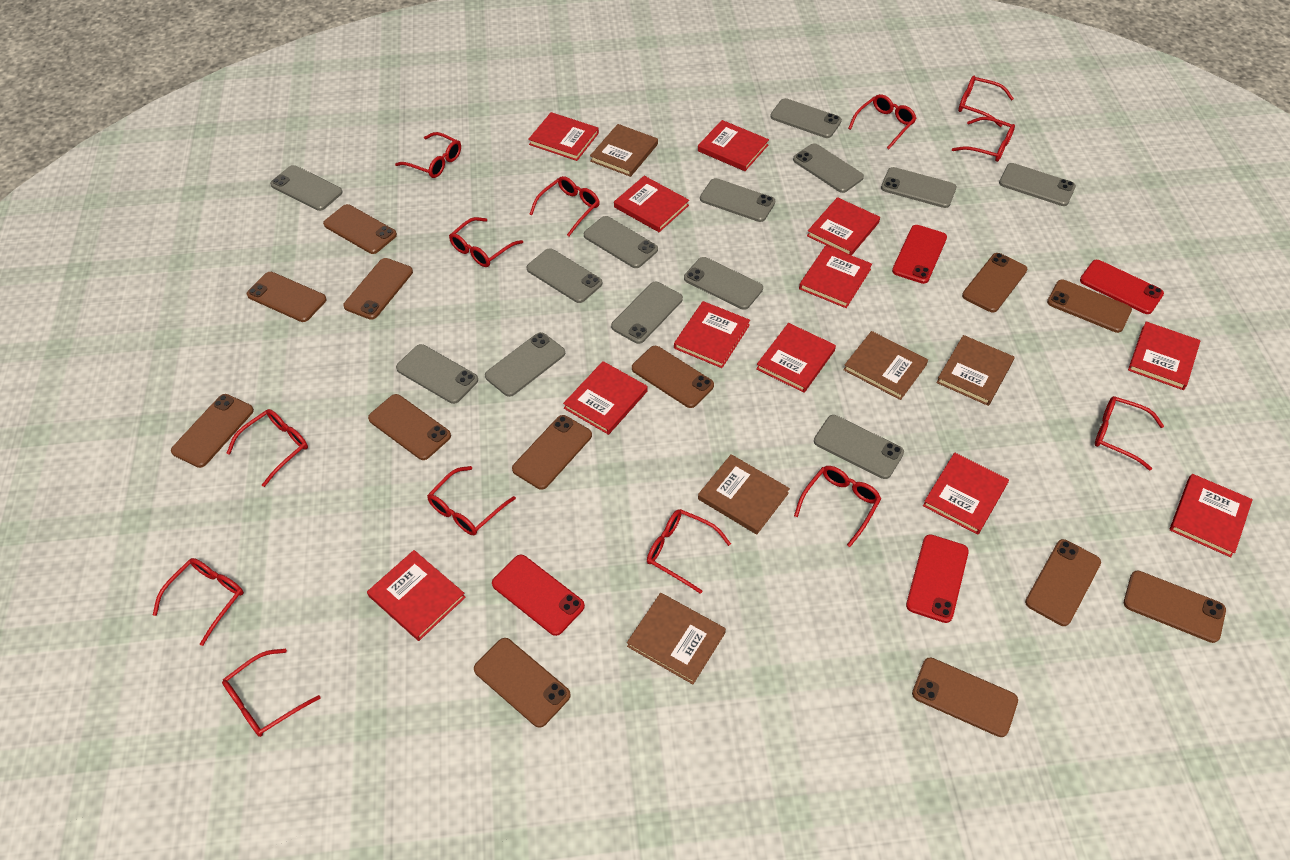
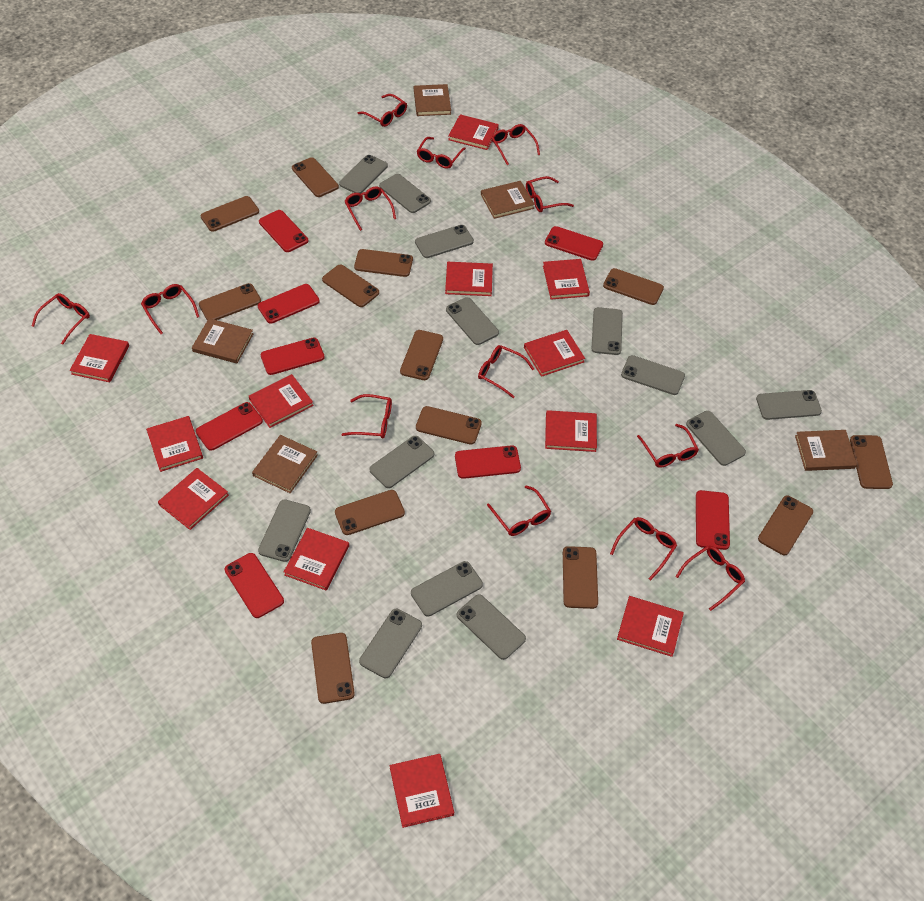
red phone: [492,555,585,636] [892,225,947,284] [906,534,969,623] [1080,260,1164,314] = 4 -> [196,402,263,451] [224,553,284,618] [258,284,320,324] [259,210,308,252] [261,338,325,375] [455,445,521,479] [545,226,603,261] [696,490,730,550] = 8

